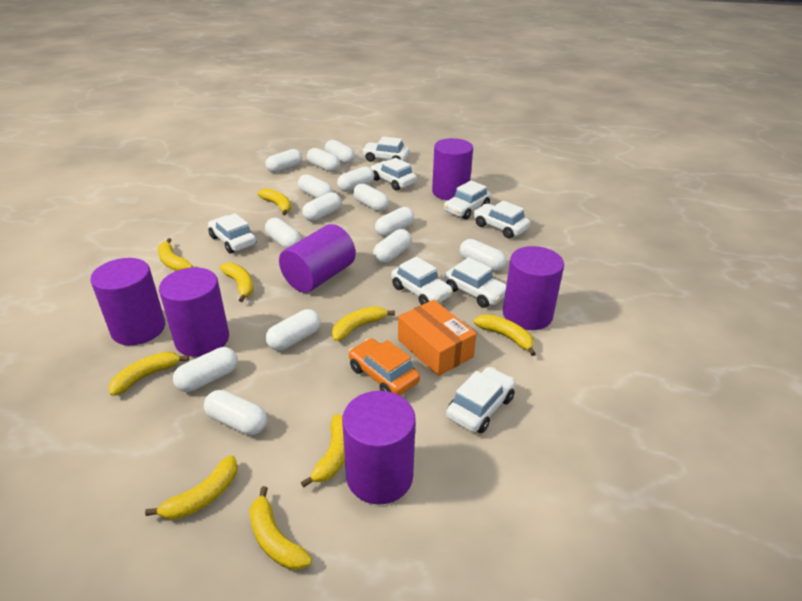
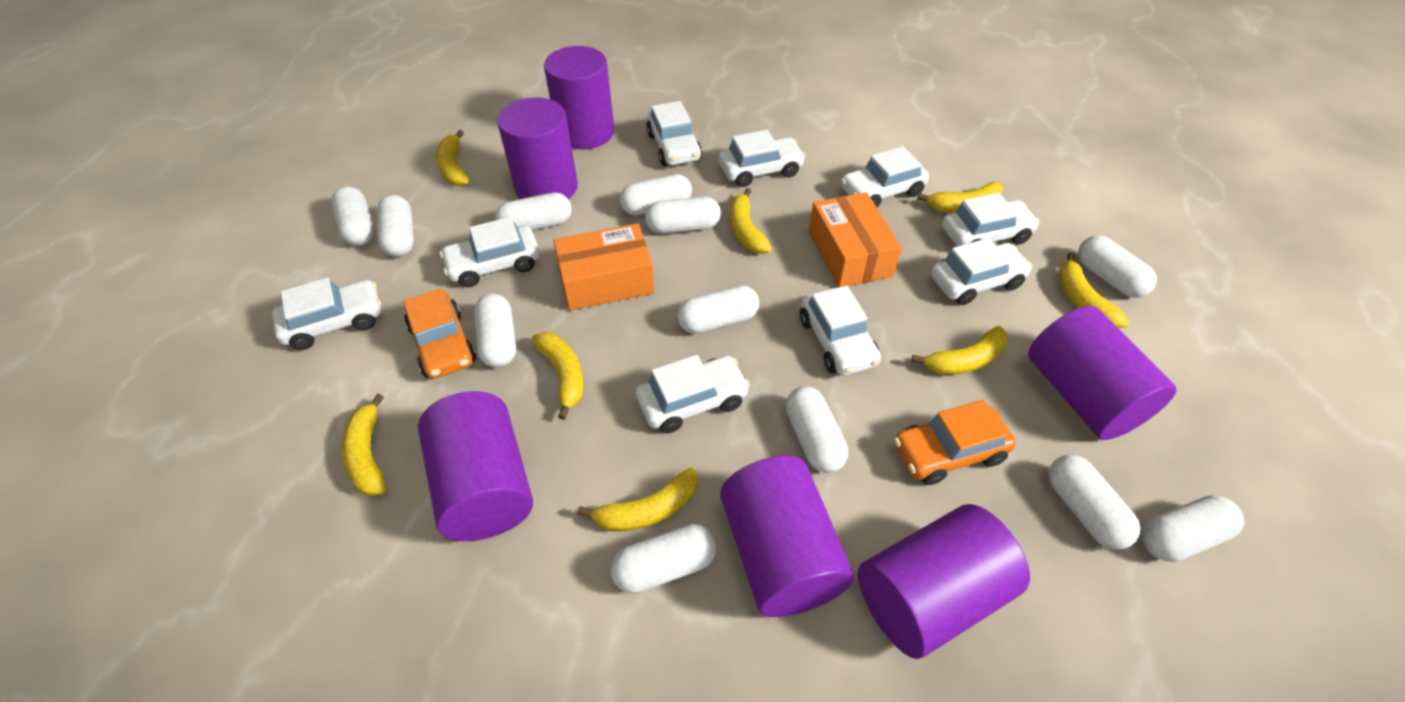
orange box: [398,300,476,376] = 1 -> [553,223,655,311] [809,192,902,288] = 2
orange car: [349,338,420,396] = 1 -> [403,288,476,379] [894,400,1016,485] = 2
white capsule: [173,347,238,392] [204,390,267,435] [265,149,302,173] [265,218,301,249] [266,309,321,351] [298,174,333,198] [302,192,341,221] [307,148,340,172] [325,140,355,164] [337,167,374,192] [353,183,389,212] [373,229,411,263] [375,207,414,237] [460,239,506,271] = 14 -> [331,186,374,246] [377,195,414,257] [474,294,516,368] [495,192,572,230] [610,524,716,594] [620,174,692,215] [645,197,721,234] [677,285,759,334] [786,386,848,473] [1049,454,1141,550] [1078,235,1157,298] [1142,495,1244,562] = 12
white car: [208,213,256,254] [362,136,410,162] [371,158,417,191] [391,256,453,305] [444,180,491,219] [444,257,506,308] [446,367,515,433] [474,201,530,238] = 8 -> [272,278,381,350] [440,217,540,287] [636,355,750,433] [646,101,702,166] [719,130,806,187] [800,286,881,376] [841,146,929,207] [931,238,1032,305] [942,193,1040,247] = 9
yellow banana: [108,352,189,396] [145,455,238,520] [158,238,193,271] [220,262,254,302] [249,486,312,570] [258,188,291,215] [301,414,345,487] [332,306,395,341] [474,314,536,356] = 9 -> [341,394,386,496] [436,130,469,186] [532,332,584,420] [578,468,697,532] [730,188,772,254] [911,326,1008,375] [917,182,1004,212] [1058,253,1129,328] = 8

